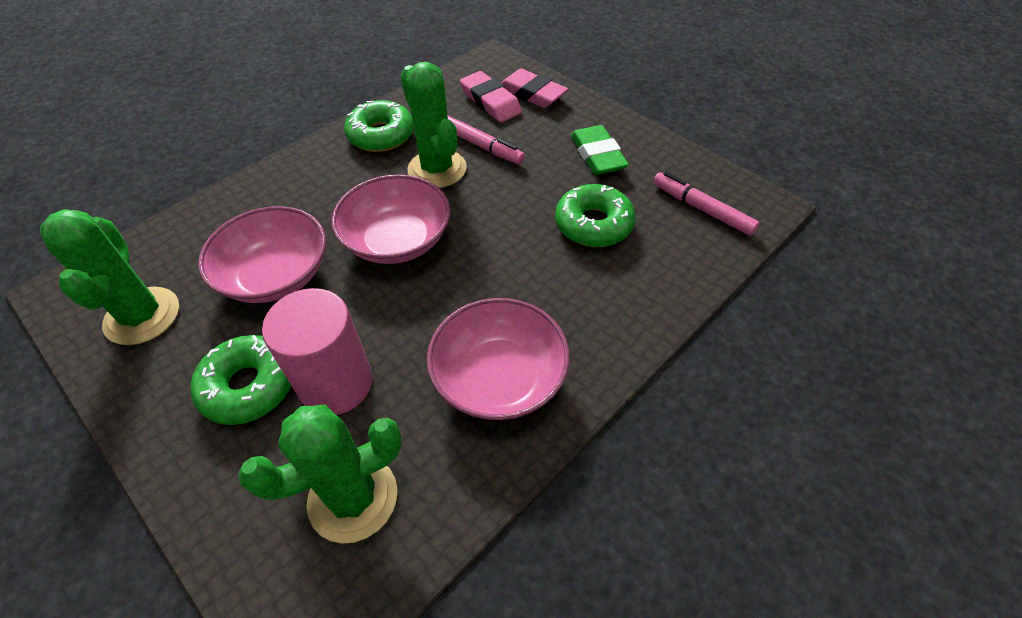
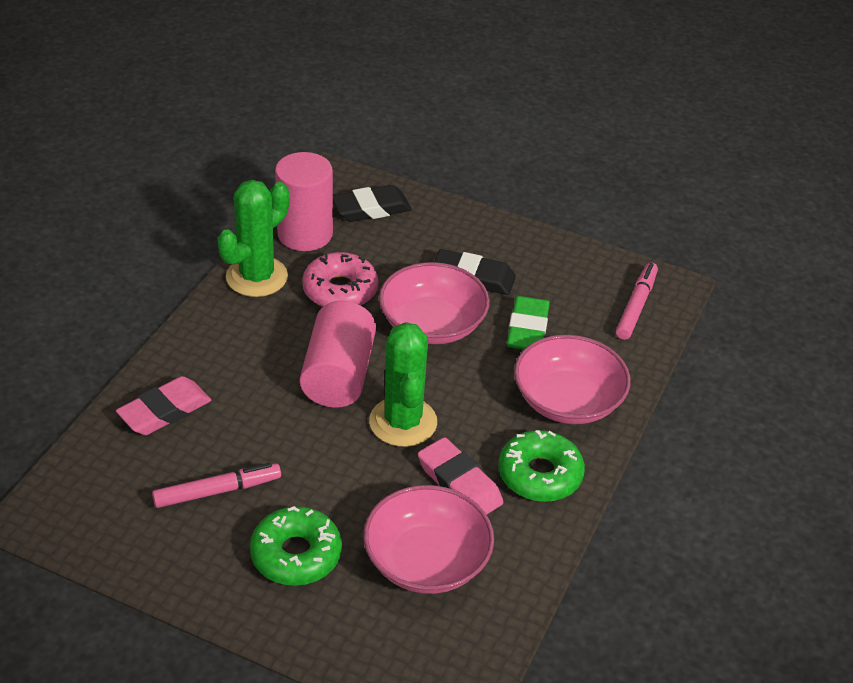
black eraser: none = 0 -> [333,185,412,222] [434,249,516,295] = 2
green cactus: [40,209,179,345] [238,405,402,544] [401,62,467,188] = 3 -> [217,180,289,297] [369,322,437,447] = 2
green donut: [191,335,291,425] [344,100,414,152] [555,184,636,247] = 3 -> [250,506,342,586] [498,430,585,502] = 2
pink cylinder: [262,288,372,415] = 1 -> [275,152,333,251] [300,301,376,408] = 2
pink donut: none = 0 -> [302,252,379,307] = 1

